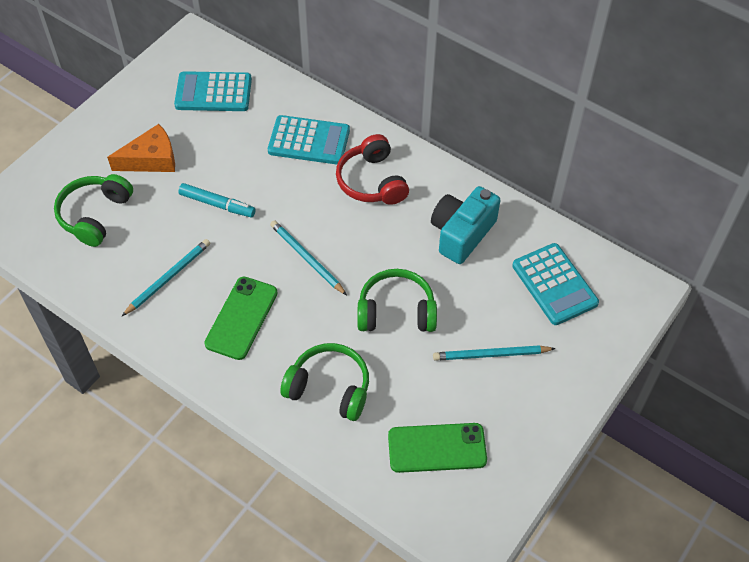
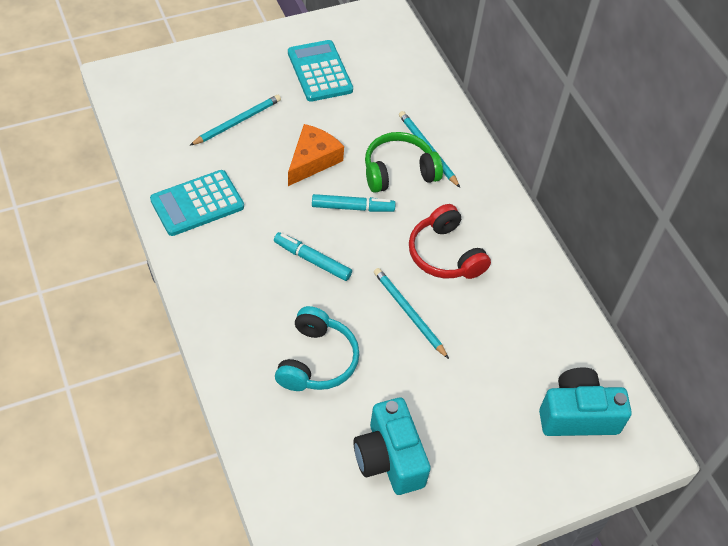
green headphones: [54,174,133,247] [281,343,369,421] [358,269,437,332] = 3 -> [365,132,443,193] = 1
green phone: [204,277,277,360] [388,423,487,473] = 2 -> none = 0
turquoise calculator: [174,71,252,111] [268,115,350,165] [512,243,599,325] = 3 -> [150,170,244,236] [288,40,353,102] = 2
turquoise camera: [431,186,500,264] = 1 -> [354,398,431,495] [539,367,632,436] = 2
turquoise headphones: none = 0 -> [275,306,359,391] = 1
turquoise marker: [179,183,256,217] = 1 -> [274,232,352,281] [312,194,396,212] = 2

